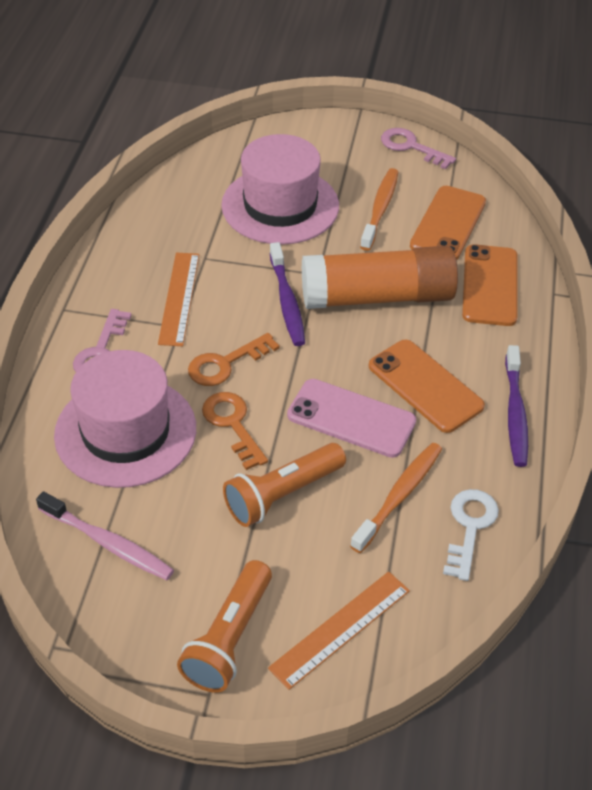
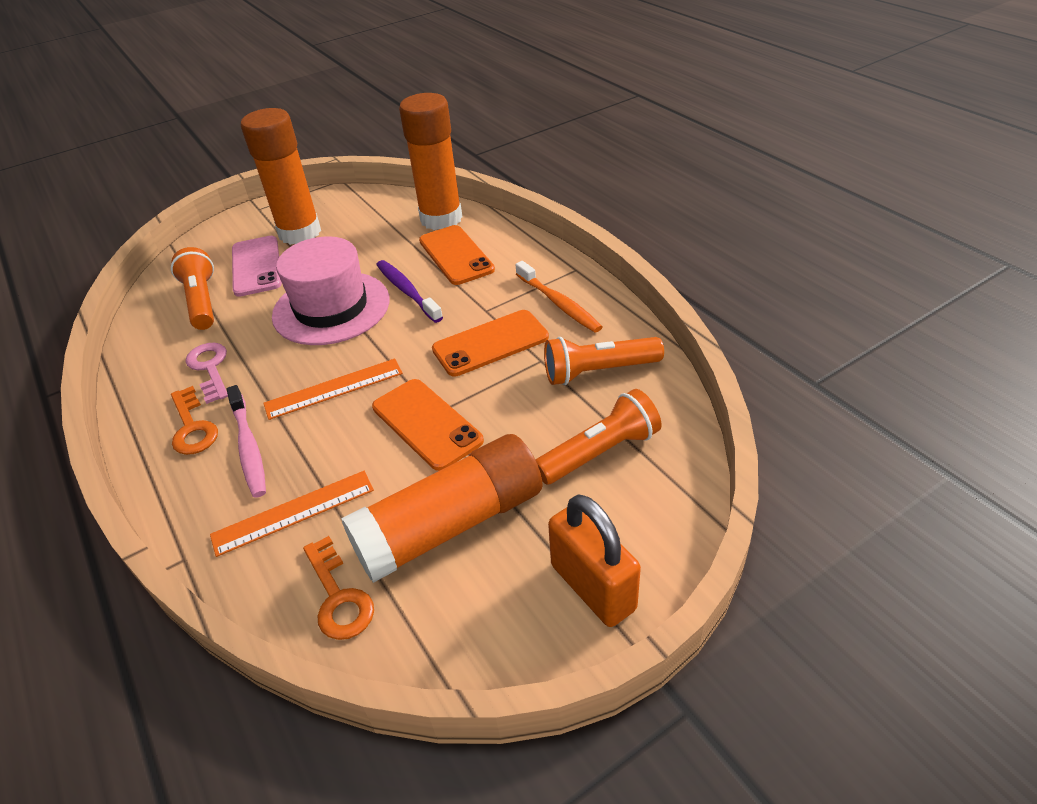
orange flashlight: [177,560,272,693] [223,443,346,527] = 2 -> [171,247,214,330] [536,389,662,484] [544,337,664,385] = 3
orange glue stick: [302,246,458,309] = 1 -> [241,108,321,245] [341,434,543,583] [399,93,462,230] = 3
orange padlock: none = 0 -> [548,494,641,627] = 1
orange toothbrush: [350,443,442,553] [360,168,398,251] = 2 -> [516,261,602,333] = 1
pink hat: [54,350,196,488] [221,134,339,245] = 2 -> [272,236,390,345] = 1
pink key: [73,309,132,372] [381,128,456,169] = 2 -> [186,343,228,404] = 1
purple toothbrush: [270,242,305,346] [505,345,528,467] = 2 -> [376,260,443,323] = 1
white key: [443,489,499,581] = 1 -> none = 0

